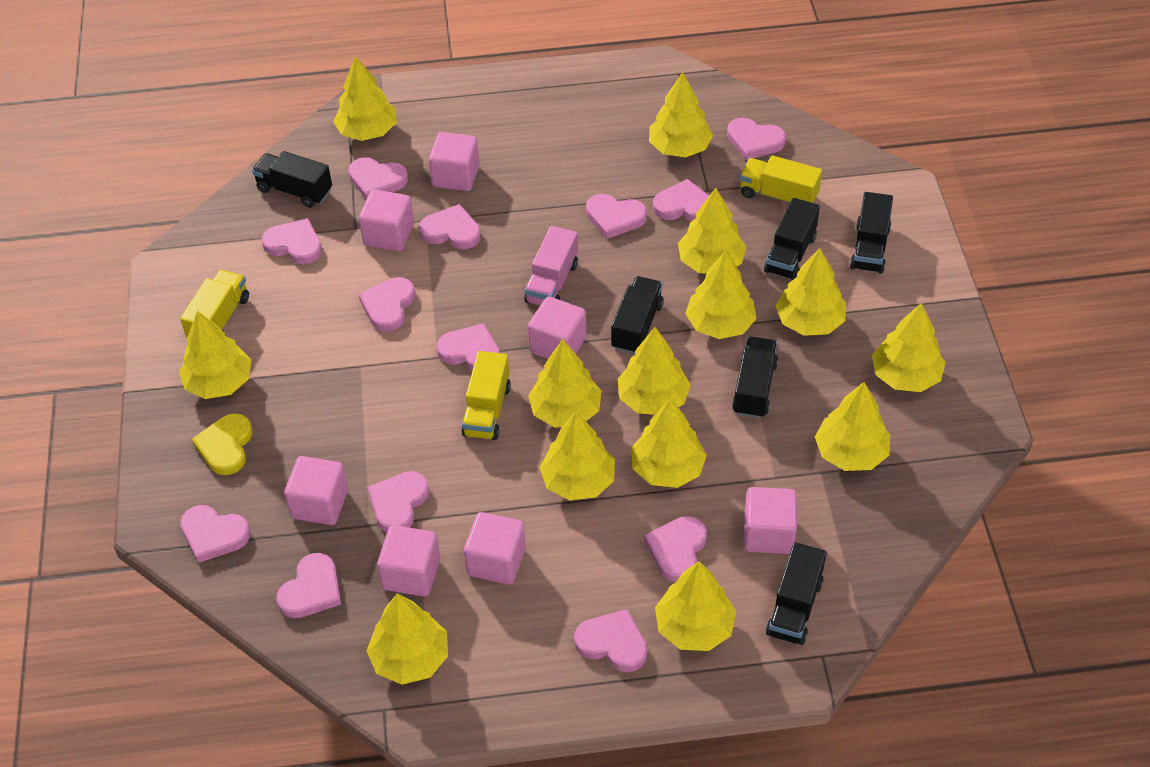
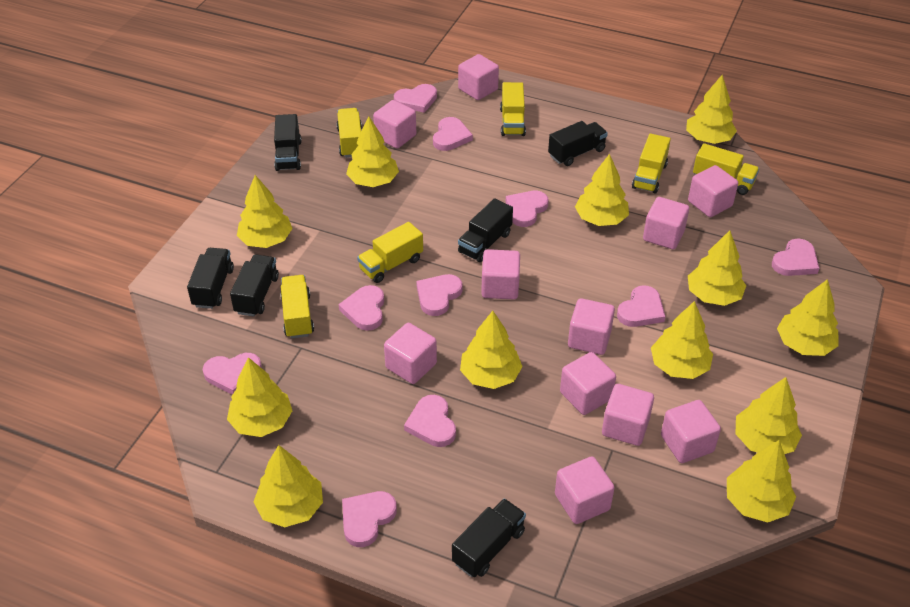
pink cube: [284,456,348,525] [359,189,414,251] [377,525,440,597] [429,132,480,191] [464,512,526,585] [528,296,587,359] [744,487,797,554] = 7 -> [373,100,416,149] [384,323,437,384] [458,54,499,100] [481,249,520,299] [555,456,615,524] [560,352,616,415] [568,298,615,355] [602,384,654,446] [643,197,689,249] [661,400,721,463] [688,165,738,217] = 11
pink heart: [180,505,251,563] [262,218,322,265] [277,553,341,618] [348,157,408,200] [359,277,415,332] [367,471,429,533] [419,204,481,249] [437,323,500,371] [574,609,647,672] [586,194,647,239] [644,516,707,582] [653,179,709,221] [727,118,786,160] = 13 -> [203,353,262,395] [338,285,384,331] [342,491,397,547] [394,84,437,113] [404,395,456,447] [416,274,462,316] [433,117,473,151] [506,191,549,227] [617,285,666,327] [772,239,819,276] = 10
pink truck: [524,226,578,305] = 1 -> none = 0
yellow heart: [192,413,252,475] = 1 -> none = 0
yellow tree: [179,311,251,399] [333,56,397,141] [366,593,448,685] [528,339,602,428] [540,411,615,501] [618,327,691,415] [631,398,707,488] [649,72,713,158] [655,561,736,651] [678,188,747,274] [685,250,757,339] [775,248,846,336] [815,382,890,471] [872,303,946,392] = 14 -> [227,357,292,437] [237,175,293,248] [253,445,323,527] [346,116,399,187] [460,311,523,389] [575,154,629,226] [651,301,713,379] [686,75,737,144] [688,230,746,306] [727,440,796,522] [736,377,802,454] [777,279,839,356] = 12
yellow truck: [180,270,249,338] [461,351,511,440] [740,155,822,203] = 3 -> [280,275,314,338] [336,108,362,158] [357,222,423,283] [500,82,526,136] [632,134,671,193] [693,143,759,195] = 6

